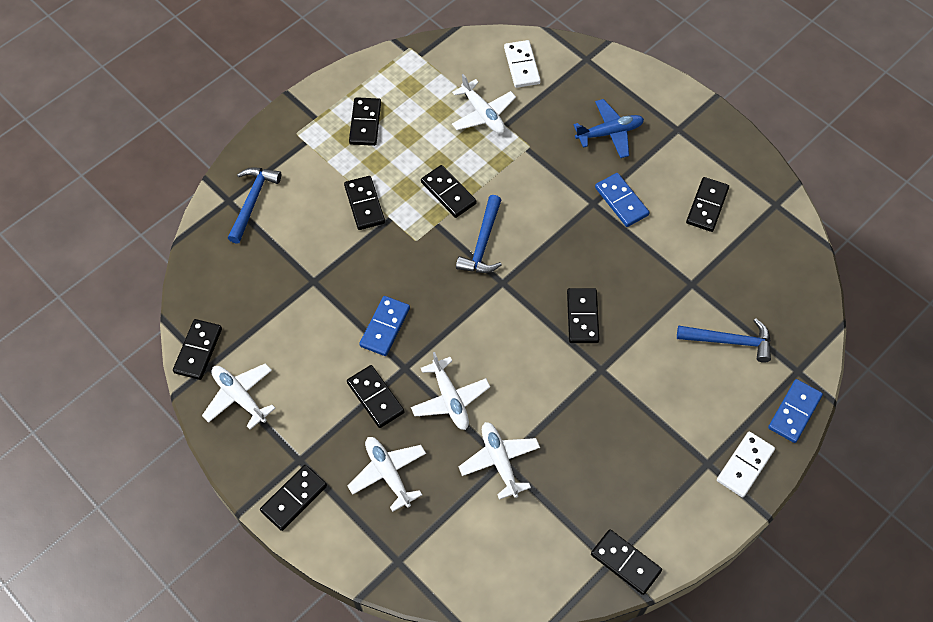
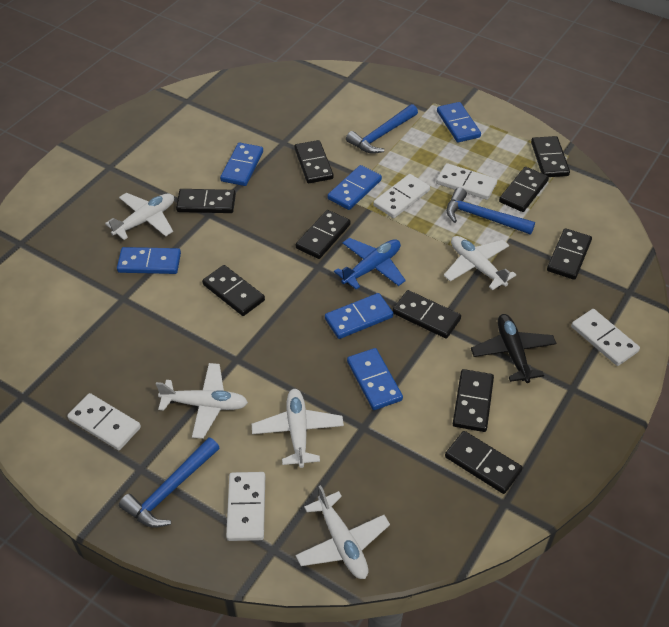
black domino: [173,319,222,380] [260,465,327,531] [344,176,385,230] [347,365,404,428] [349,97,381,146] [421,165,476,218] [567,288,599,343] [591,529,662,595] [686,177,729,232] = 9 -> [176,189,236,213] [202,265,265,316] [294,140,333,183] [296,210,351,259] [393,290,461,338] [445,431,523,494] [453,369,494,432] [499,167,549,212] [531,136,570,177] [547,228,592,280] = 10
black plane: none = 0 -> [471,314,557,383] = 1
blue domino: [359,296,410,356] [595,173,650,227] [768,379,823,443] = 3 -> [117,247,181,274] [220,143,263,186] [325,293,393,339] [328,165,382,210] [347,348,403,410] [437,102,481,142] = 6
white domino: [504,40,541,88] [717,432,775,498] = 2 -> [67,393,141,450] [226,472,265,541] [373,174,430,218] [436,163,497,200] [571,309,640,366] = 5

